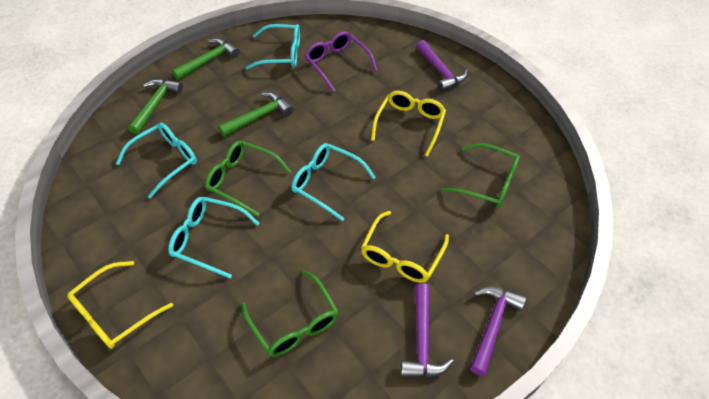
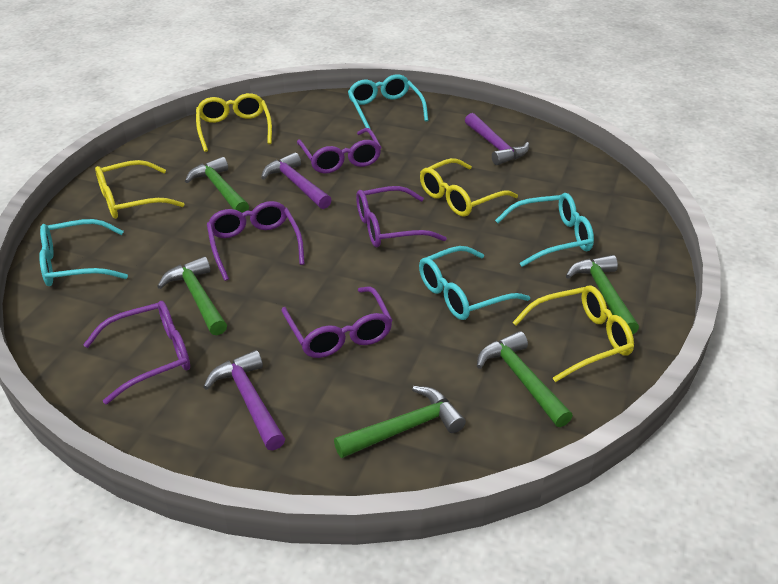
green glasses: [205,141,291,217] [241,270,339,357] [441,143,520,208] = 3 -> none = 0
green hammer: [128,79,183,134] [172,38,240,80] [218,92,293,137] = 3 -> [157,256,227,335] [185,157,249,213] [334,386,466,458] [477,331,573,427] [566,255,639,334] = 5
purple glasses: [305,31,378,92] = 1 -> [83,301,190,405] [207,201,305,281] [282,286,393,358] [297,128,381,174] [356,186,447,247] = 5
yellow glasses: [67,261,173,349] [361,211,449,283] [371,91,446,157] = 3 -> [95,160,184,219] [196,93,272,152] [420,158,518,217] [512,285,634,382] = 4

